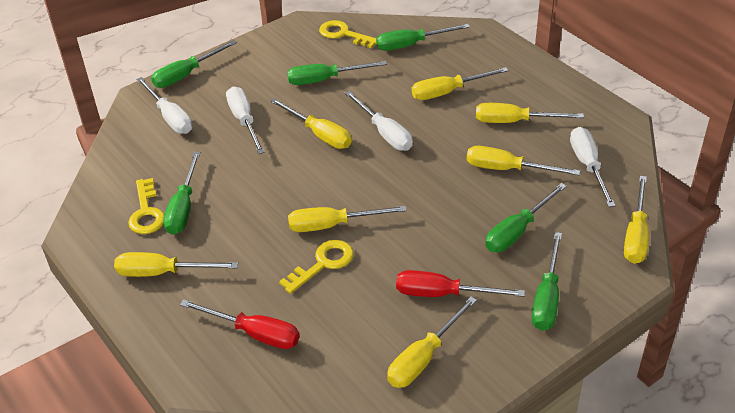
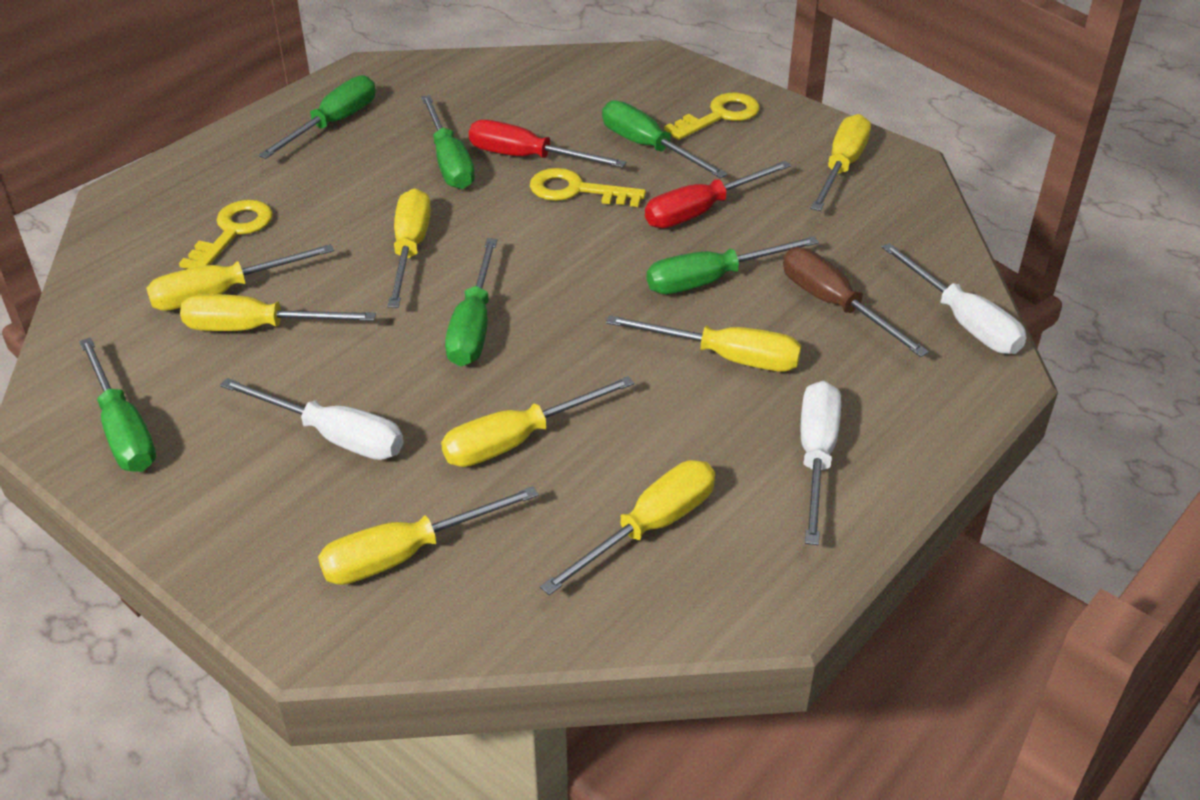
brown screwdriver: none = 0 -> [783,247,929,357] = 1
white screwdriver: [136,77,192,134] [226,86,265,154] [345,91,413,151] [570,127,616,207] = 4 -> [220,378,404,460] [801,381,841,545] [881,243,1027,354] = 3

